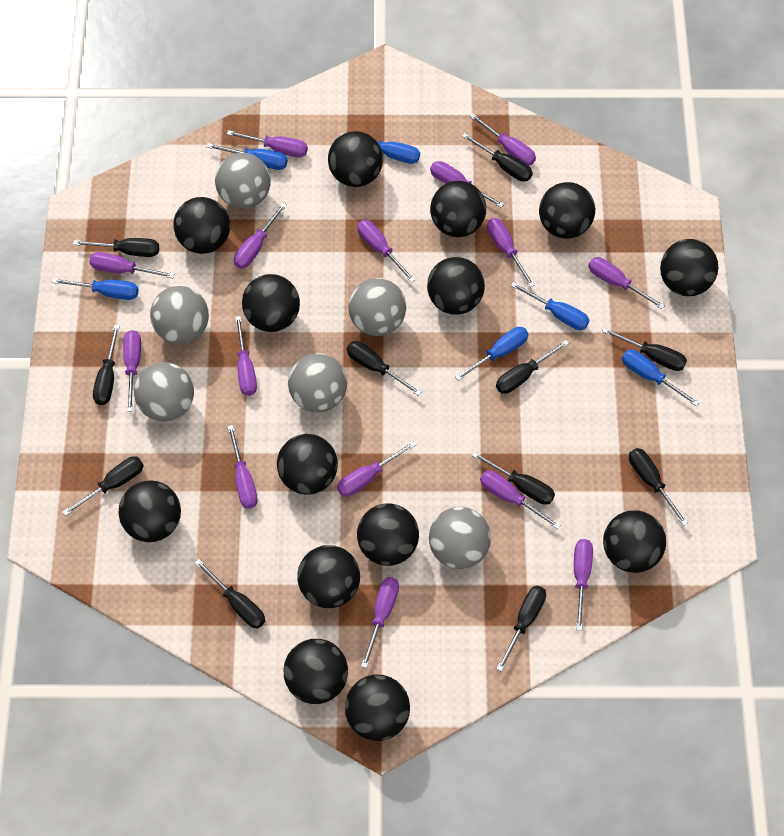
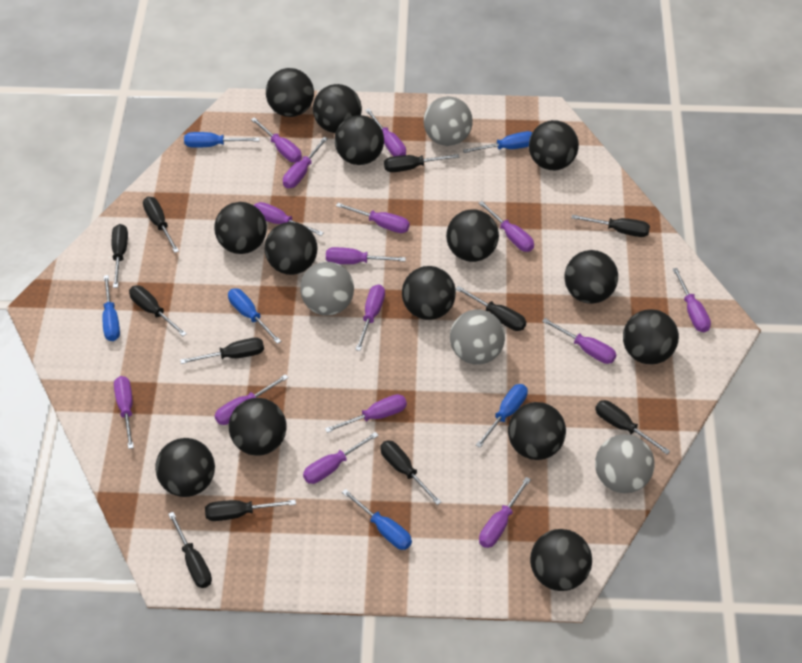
grey ball: [134,362,194,422] [150,286,209,344] [215,153,271,209] [288,353,347,412] [348,278,406,336] [429,507,491,569] = 6 -> [300,262,354,316] [424,96,473,146] [450,309,505,365] [595,434,655,493] = 4

